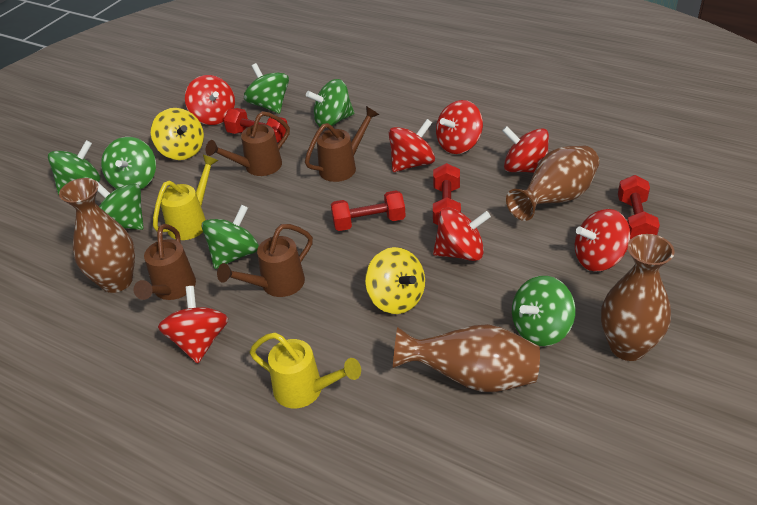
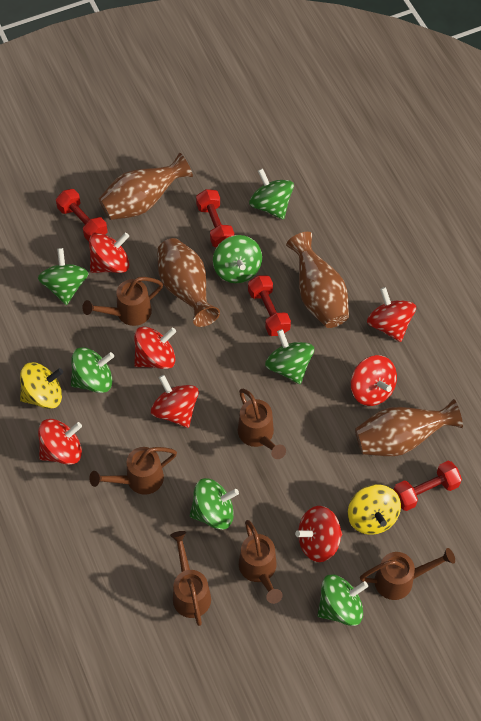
brown watering can: [133,224,196,300] [206,111,290,176] [217,224,313,297] [305,106,379,182] = 4 -> [82,277,163,326] [89,447,177,495] [170,531,211,626] [238,388,286,459] [239,520,283,604] [360,548,455,600] = 6
yellow watering can: [153,155,219,240] [250,332,361,408] = 2 -> none = 0

